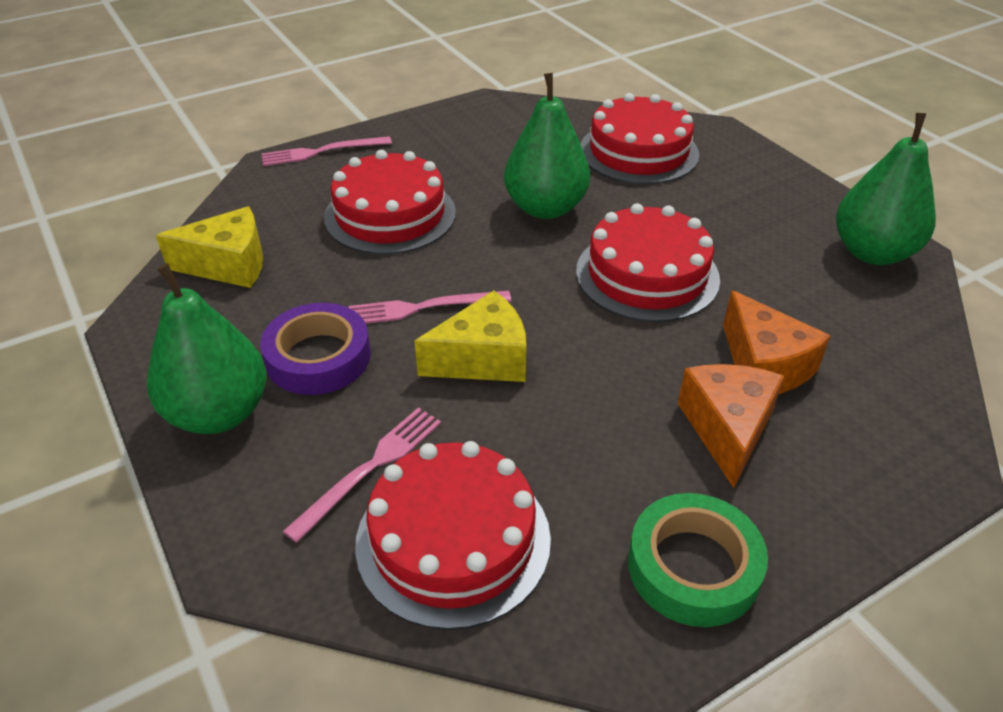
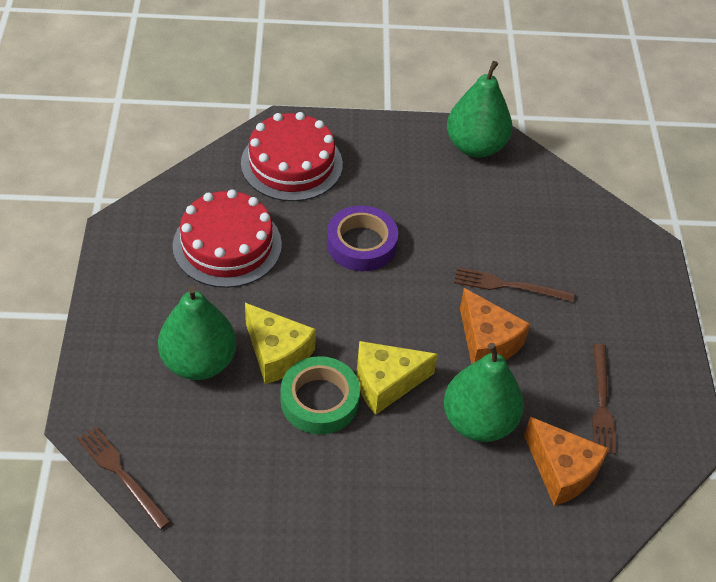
brown fork: none = 0 -> [77,426,171,530] [454,267,574,302] [592,344,616,455] = 3
pink fork: [262,136,392,166] [283,408,441,543] [349,291,511,324] = 3 -> none = 0
red cake: [324,150,456,254] [355,441,551,630] [576,203,720,322] [581,93,699,184] = 4 -> [173,189,282,288] [241,112,343,201] = 2

